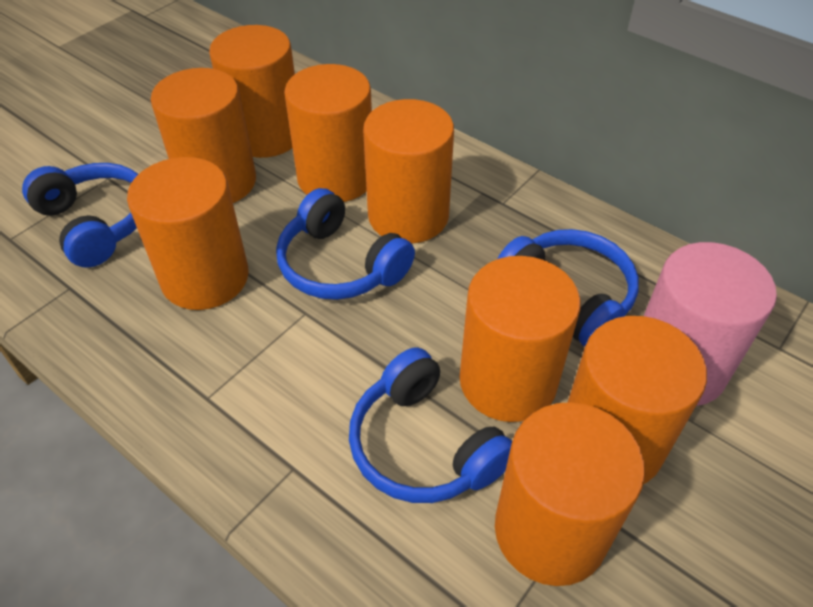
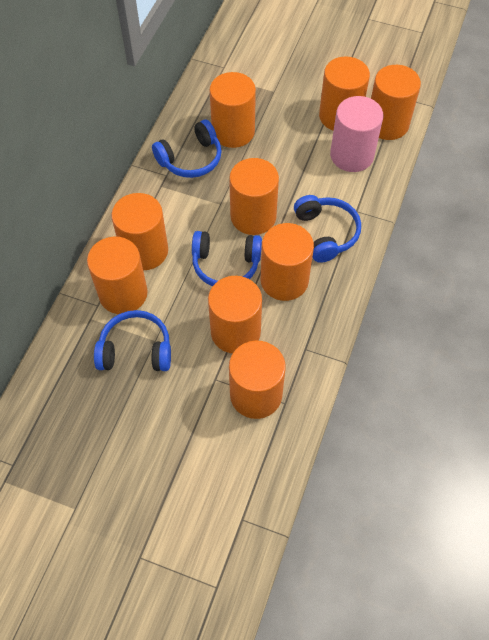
orange cylinder: [127,157,249,310] [151,68,256,203] [209,25,295,158] [284,64,372,202] [363,99,454,244] [460,256,581,422] [495,402,645,586] [567,316,707,484] = 8 -> [87,237,148,314] [111,193,168,270] [208,276,262,353] [210,72,256,148] [229,158,279,235] [229,341,286,419] [261,223,314,301] [319,56,370,131] [371,65,421,140] = 9

